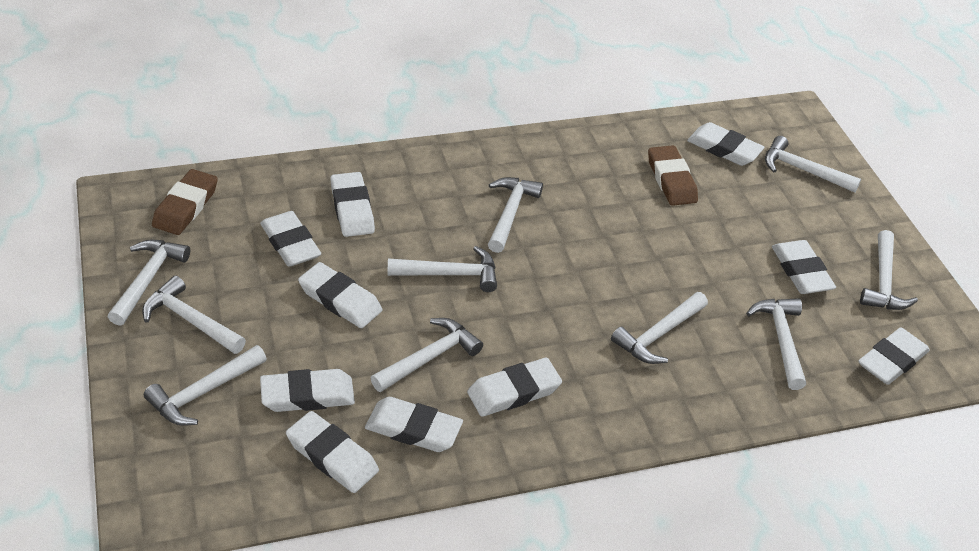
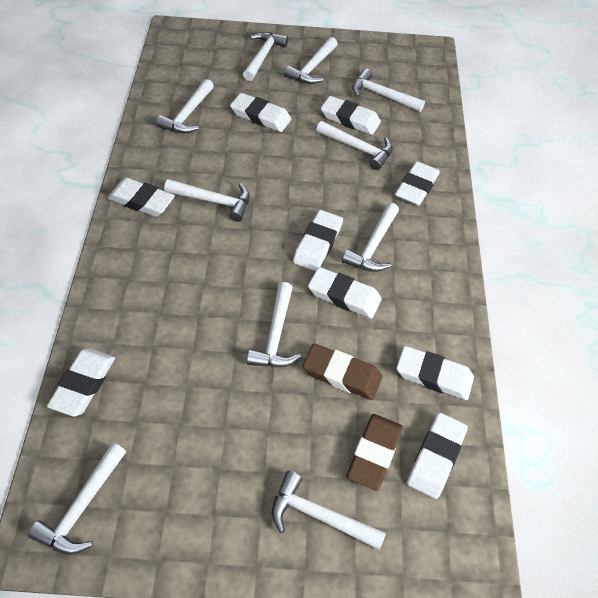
white eraser: [260,211,321,267] [260,369,355,412] [286,411,379,493] [298,262,382,328] [330,172,375,237] [365,397,463,452] [467,358,562,417] [687,122,764,166] [772,240,836,294] [858,328,930,385] = 10 -> [47,348,115,417] [107,178,175,217] [230,93,291,132] [293,210,343,271] [308,267,382,318] [321,96,381,135] [395,161,440,206] [396,346,474,400] [407,413,468,499] = 9

